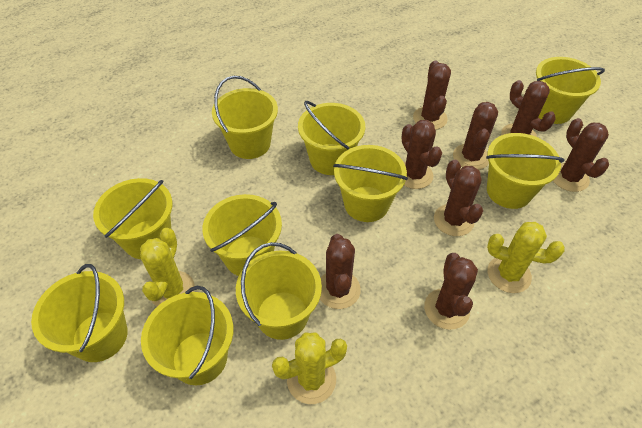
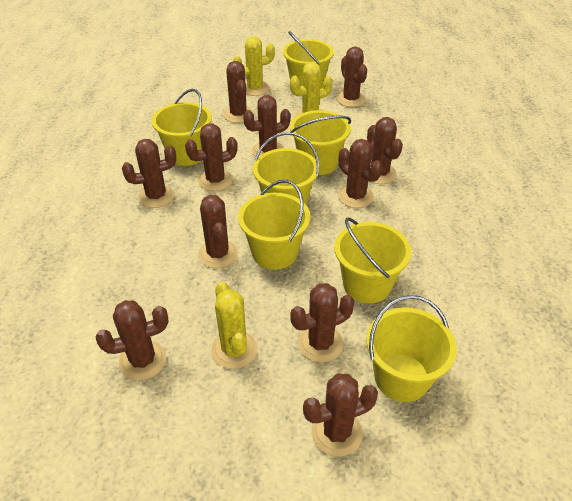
brown cactus: [320,234,361,309] [401,120,442,189] [413,60,451,130] [424,253,478,330] [434,160,483,236] [453,102,498,170] [501,80,556,137] [553,118,609,192] = 8 -> [95,300,169,380] [122,139,176,208] [185,123,238,191] [198,195,238,268] [223,61,254,123] [243,95,291,157] [290,283,354,362] [303,374,378,457] [336,46,367,107] [338,139,382,208] [367,117,403,184] = 11
yellow bucket: [31,264,128,362] [93,178,172,259] [141,286,233,385] [202,194,282,276] [212,76,278,159] [236,242,322,340] [298,101,365,175] [333,145,408,222] [486,133,564,209] [536,57,605,124] = 10 -> [152,89,212,166] [238,180,310,270] [253,132,320,206] [283,31,334,89] [290,110,351,175] [334,218,411,303] [366,295,457,402] = 7

